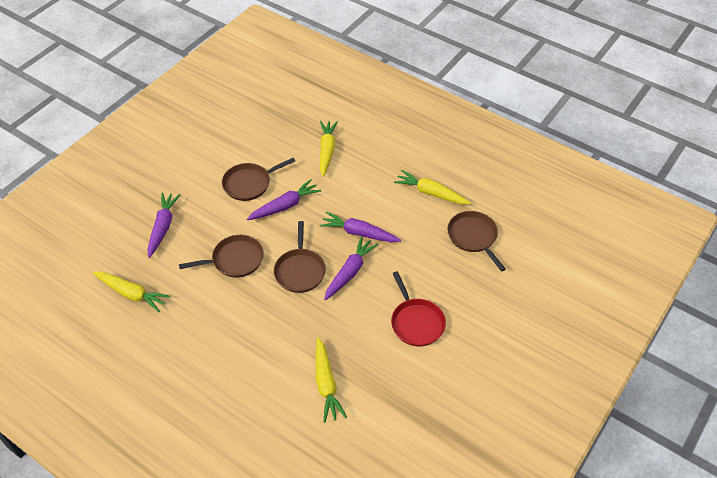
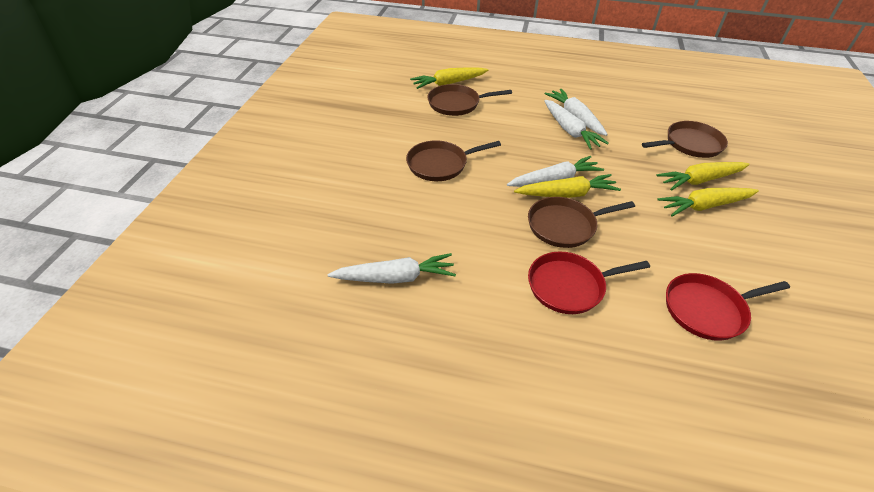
purple carrot: [147,193,181,258] [247,179,321,220] [320,212,401,242] [324,236,379,300] = 4 -> none = 0
red pan: [391,271,446,347] = 1 -> [528,252,650,314] [666,273,790,341] = 2
white carrot: none = 0 -> [328,253,456,284] [507,156,604,187] [544,89,608,136] [544,100,609,150] = 4

